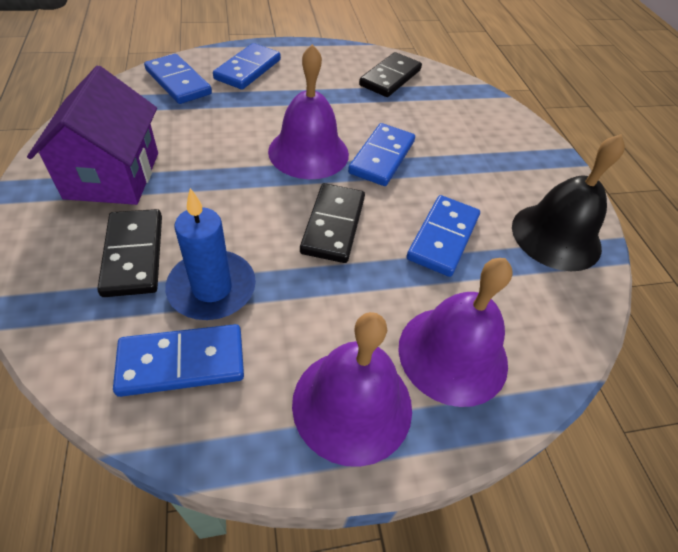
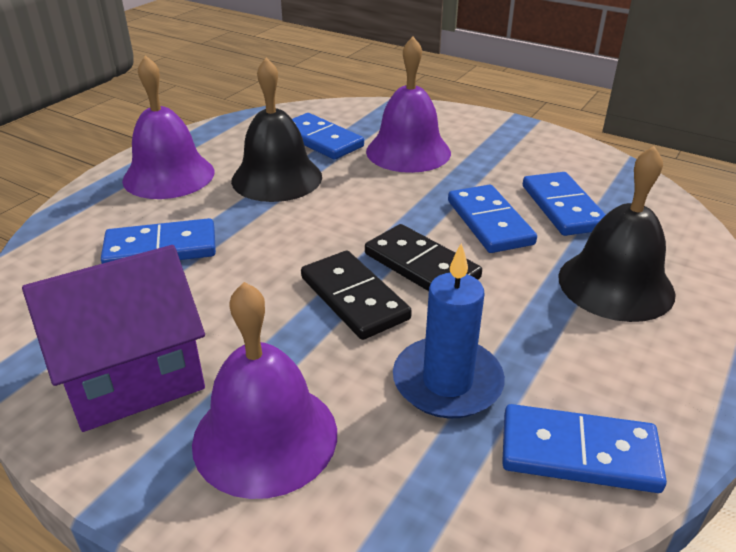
black bell: [512,134,625,271] = 1 -> [231,58,322,202] [558,146,675,322] = 2
black domino: [97,209,162,297] [300,183,365,263] [359,52,422,97] = 3 -> [301,251,412,340] [365,224,482,291] = 2

